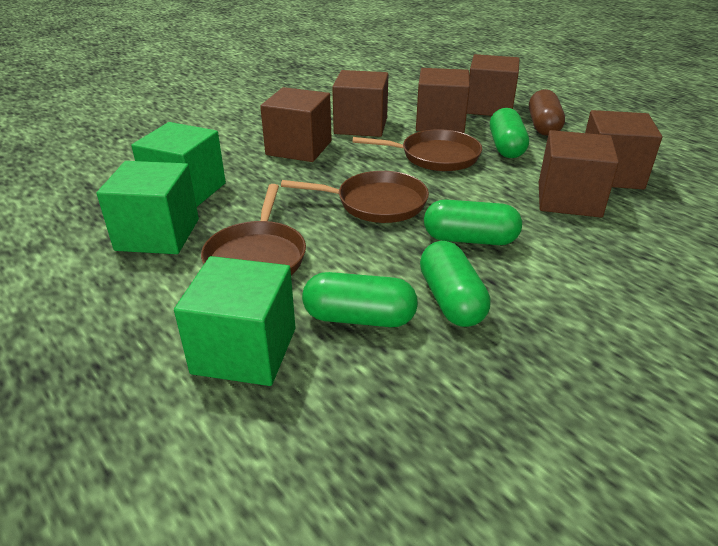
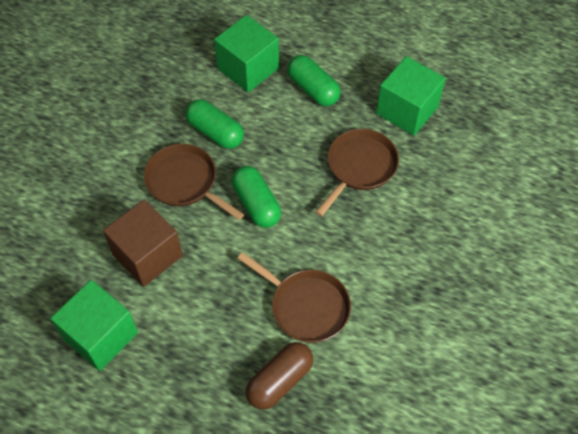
brown cube: [260,87,332,162] [332,70,389,137] [416,68,470,133] [467,54,519,116] [539,130,619,218] [585,110,662,189] = 6 -> [103,200,183,287] = 1
green capsule: [302,272,418,327] [420,241,491,327] [424,200,522,245] [490,108,529,158] = 4 -> [185,99,244,149] [232,166,281,228] [287,55,341,106] = 3

